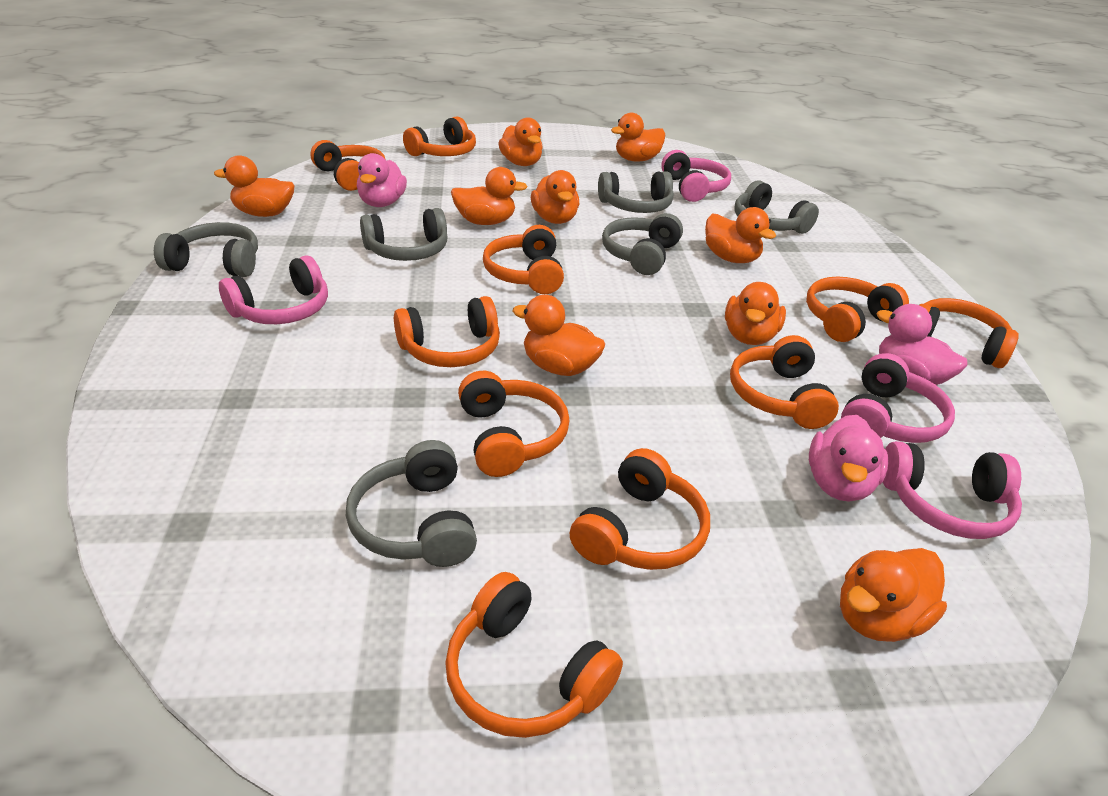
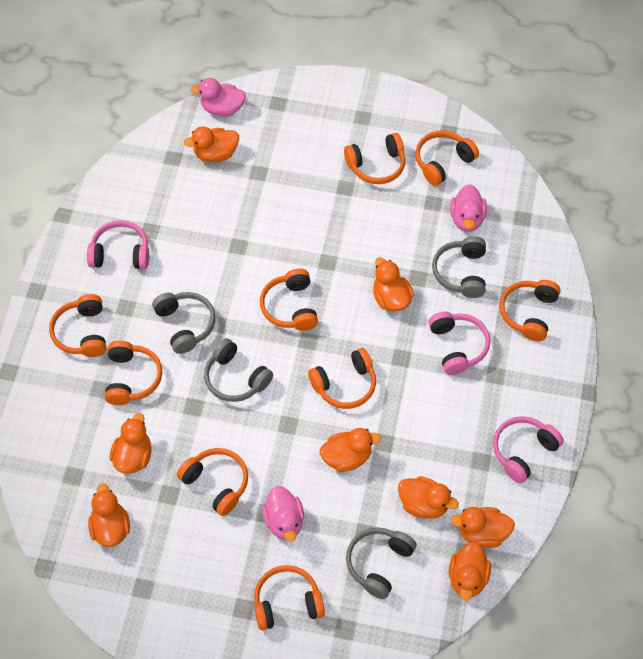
grey headphones: [154,222,258,277] [346,440,477,567] [360,208,448,261] [598,171,674,213] [602,213,683,275] [734,180,819,234] = 6 -> [152,292,215,354] [204,338,273,402] [346,527,417,599] [432,236,486,298] = 4
orange duck: [214,155,295,217] [451,167,528,225] [498,117,543,166] [512,295,605,376] [531,170,579,224] [611,113,665,161] [705,207,776,263] [725,282,786,345] [840,548,947,642] = 9 -> [88,483,130,547] [109,413,152,474] [184,126,239,162] [320,428,381,472] [373,257,414,311] [398,476,459,519] [449,542,491,601] [450,507,515,548] = 8
orange headphones: [311,140,386,191] [394,296,500,367] [403,116,476,156] [445,572,623,738] [458,371,569,477] [483,225,564,294] [570,448,710,570] [730,335,839,429] [806,277,909,342] [920,298,1018,368] = 10 -> [49,294,106,357] [105,341,162,405] [177,448,248,516] [254,565,325,630] [260,268,318,331] [308,348,376,409] [344,133,405,184] [415,131,479,186] [500,280,560,342] = 9
pink headphones: [219,255,328,324] [661,150,731,202] [841,353,955,443] [883,441,1022,539] = 4 -> [87,220,149,269] [428,312,490,375] [493,416,564,483] = 3

